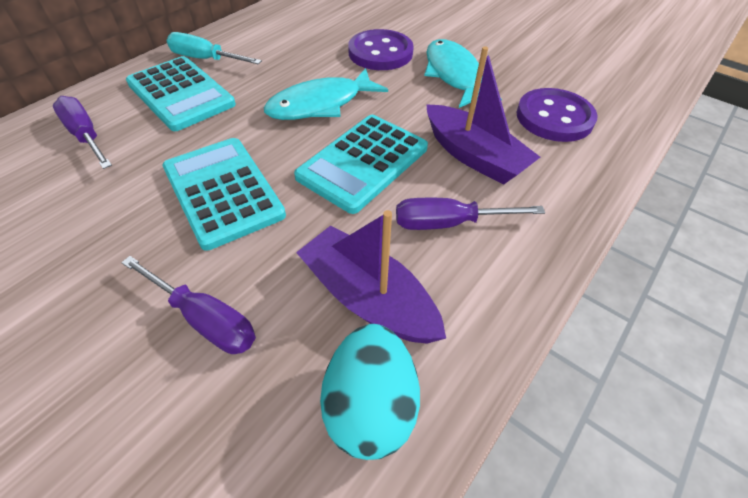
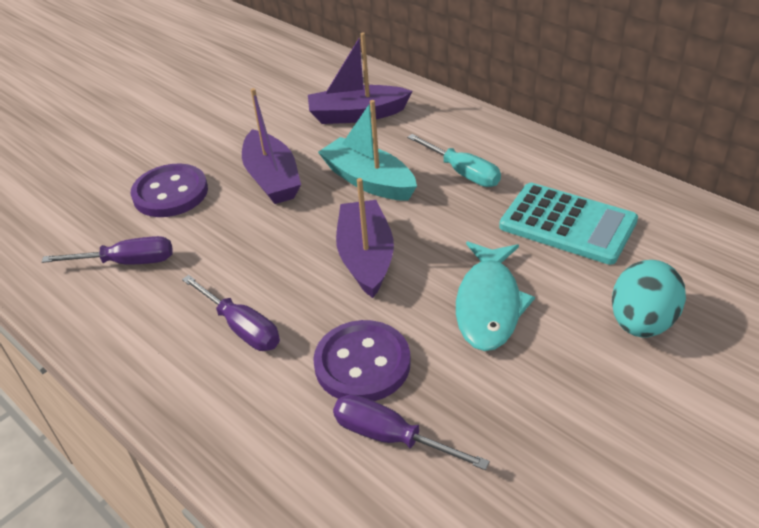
purple boat: [296,210,446,344] [426,46,540,185] = 2 -> [242,88,301,204] [308,32,412,124] [336,178,394,298] = 3
turquoise boat: none = 0 -> [318,100,417,201] = 1
turquoise calculator: [126,56,236,131] [163,138,286,251] [294,115,428,214] = 3 -> [499,183,638,265] = 1
turquoise fish: [264,68,388,120] [424,39,502,108] = 2 -> [456,242,535,351] = 1

